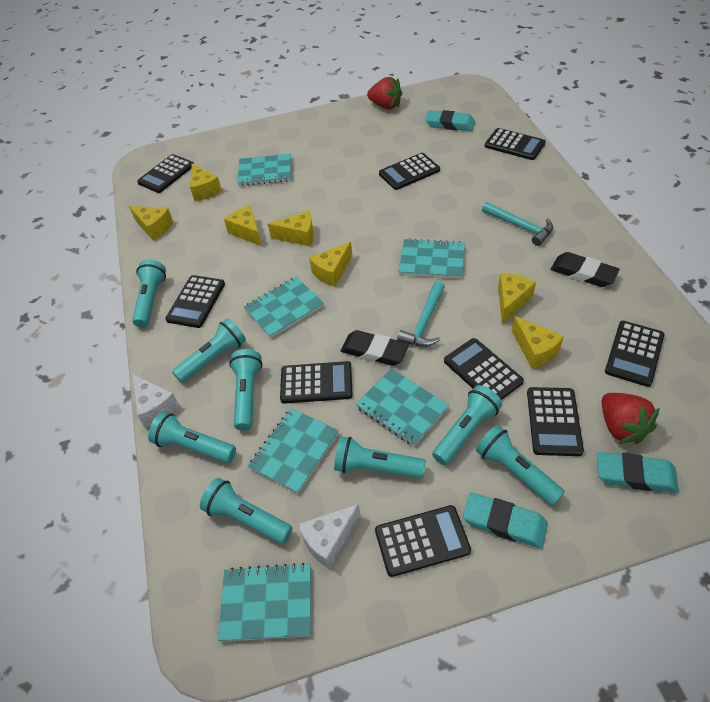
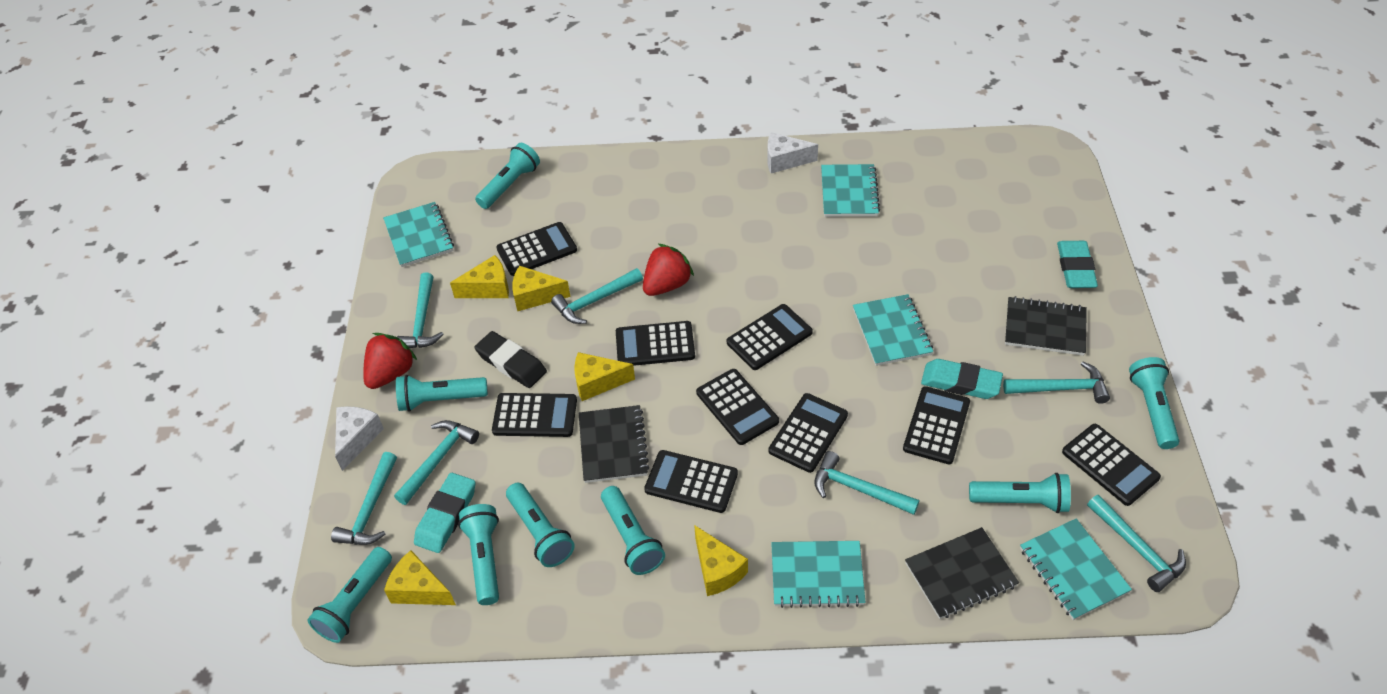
black eraser: [340,330,409,366] [551,252,620,287] = 2 -> [474,331,547,388] = 1
black notebook: none = 0 -> [579,405,650,483] [905,527,1019,619] [1005,296,1087,356] = 3
turquoise hammer: [397,281,445,347] [482,202,553,246] = 2 -> [331,452,397,545] [394,420,479,505] [397,272,444,348] [551,268,643,324] [815,451,919,515] [1003,361,1110,404] [1087,495,1186,592] = 7
turquoise notebook: [218,563,311,642] [237,154,291,186] [244,277,324,338] [248,408,339,494] [356,368,449,446] [398,238,465,279] = 6 -> [383,202,454,267] [771,541,865,608] [821,164,880,217] [853,294,933,366] [1020,518,1132,620] = 5
yellow cheese: [129,206,173,241] [190,163,222,201] [224,205,262,246] [268,211,314,246] [309,242,352,287] [498,273,536,324] [512,316,564,369] = 7 -> [384,550,456,605] [450,255,509,298] [512,266,570,312] [574,352,635,401] [694,525,748,596] = 5

